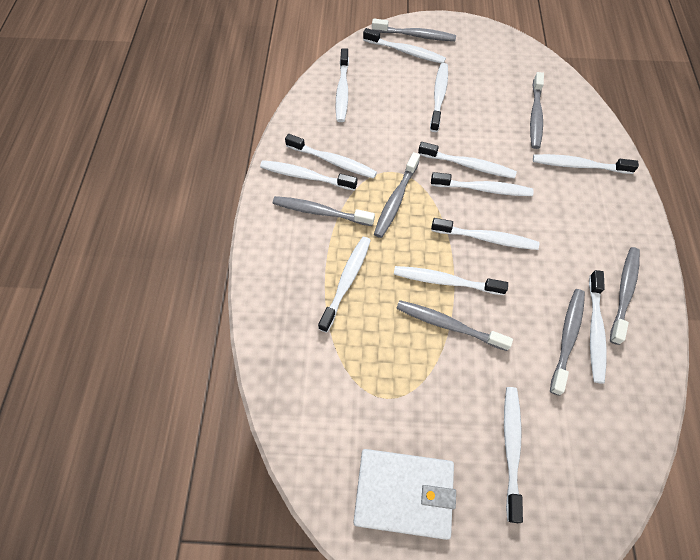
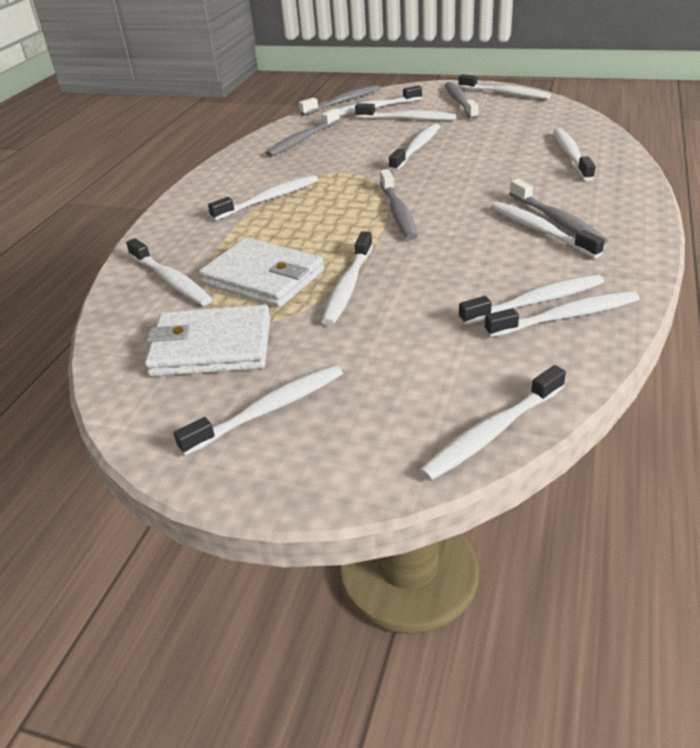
grey toothbrush: [273,196,375,226] [372,19,456,41] [374,152,420,238] [396,300,513,351] [530,72,544,149] [550,289,585,396] [610,247,640,345] = 7 -> [266,108,340,157] [299,85,380,116] [380,169,418,240] [445,82,479,120] [509,179,608,245] = 5
white wallet: [353,449,456,540] = 1 -> [145,305,270,376] [199,237,324,307] = 2

